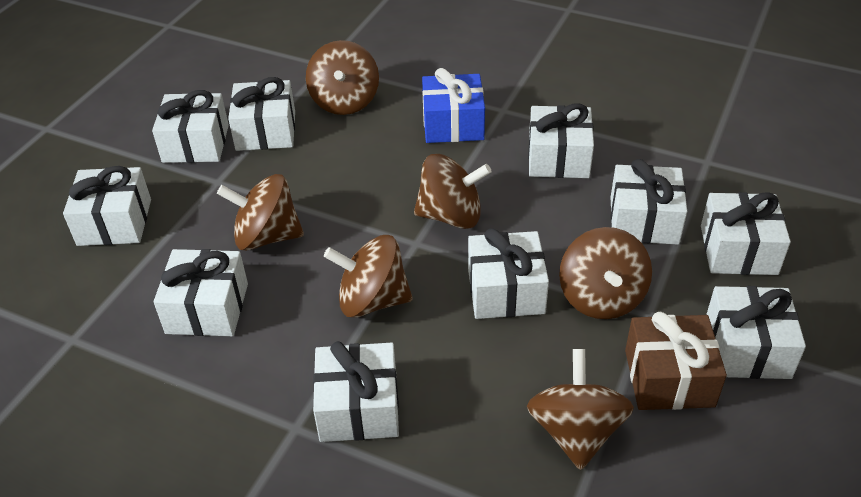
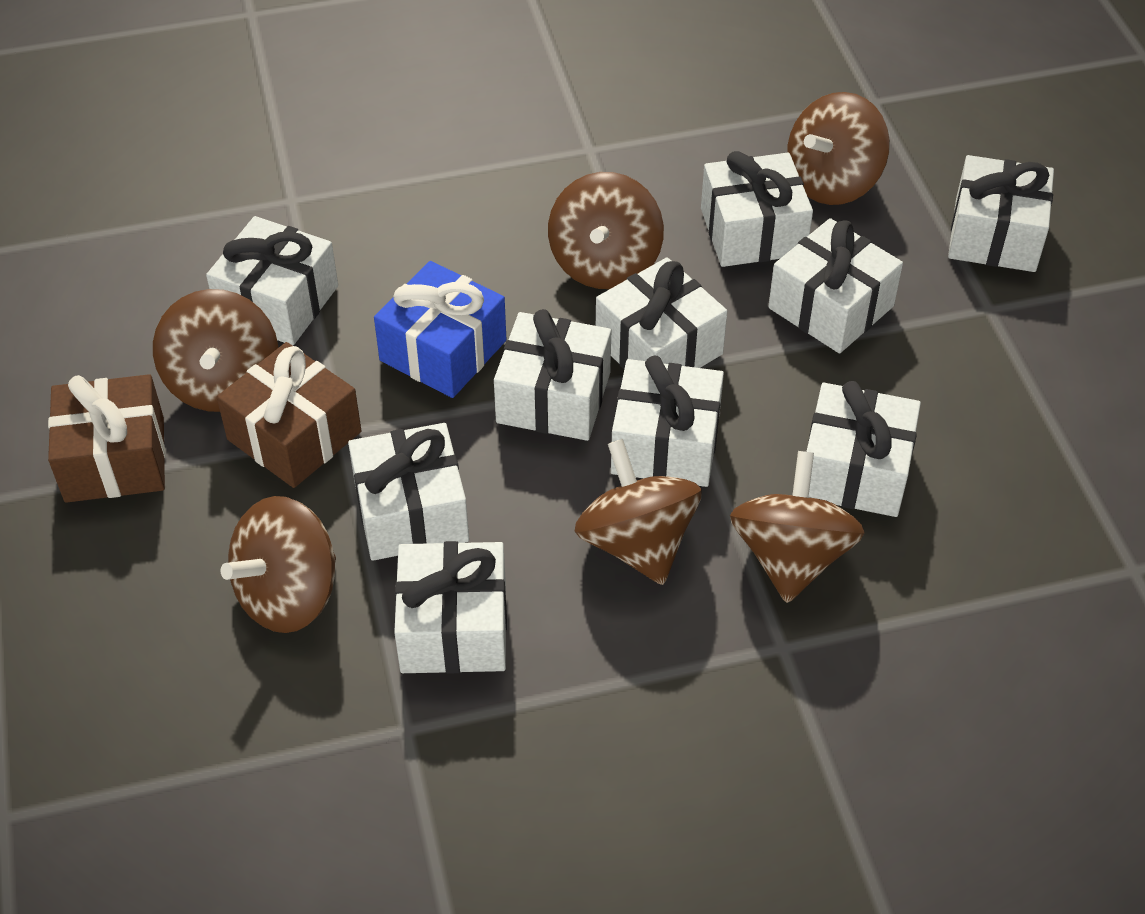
brown gift: [625,312,727,410] = 1 -> [48,374,166,503] [217,342,361,488] = 2

